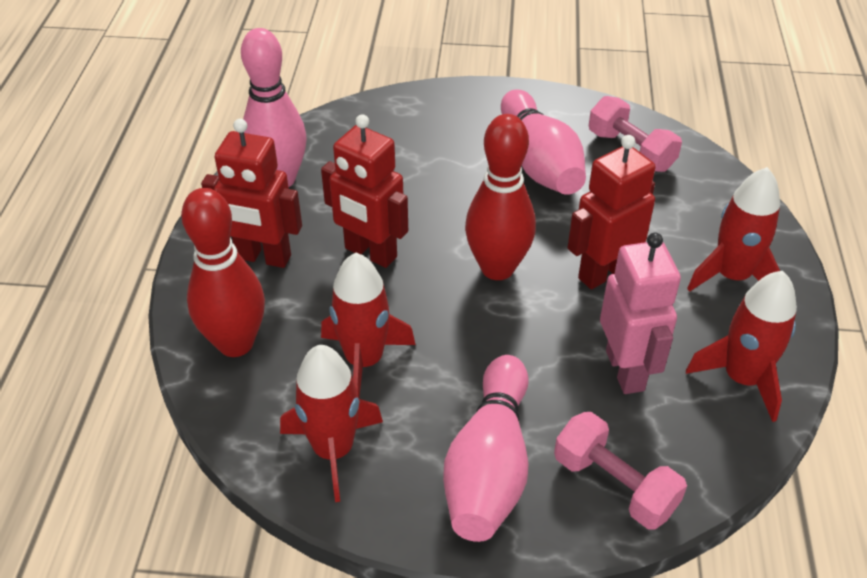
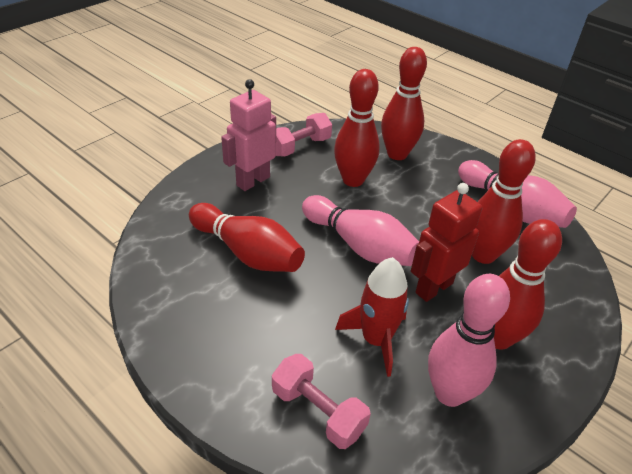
red bowling pin: [181,188,265,357] [465,114,536,280] = 2 -> [189,203,305,272] [334,69,380,187] [381,47,427,160] [472,139,536,264] [494,219,562,350] = 5
red robot: [201,119,302,268] [321,114,408,268] [567,135,656,289] = 3 -> [411,183,482,302] = 1
red rocket: [280,345,383,502] [321,252,416,399] [686,271,797,422] [687,167,780,292] = 4 -> [335,257,409,377] = 1

